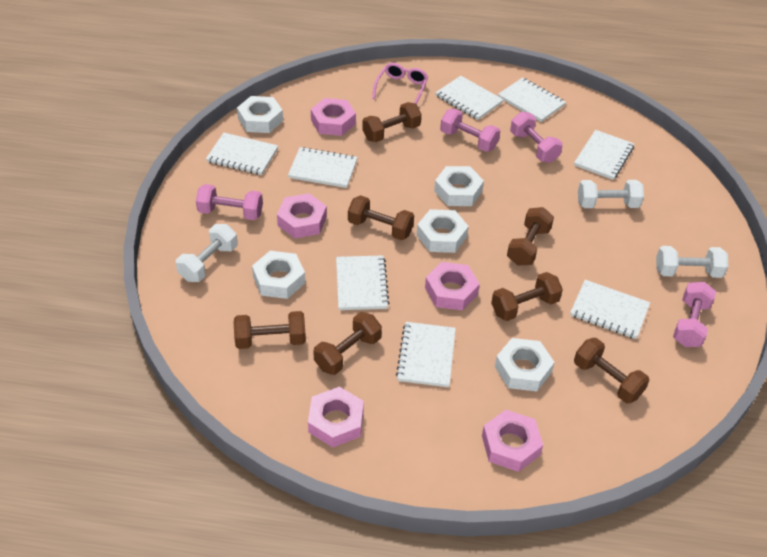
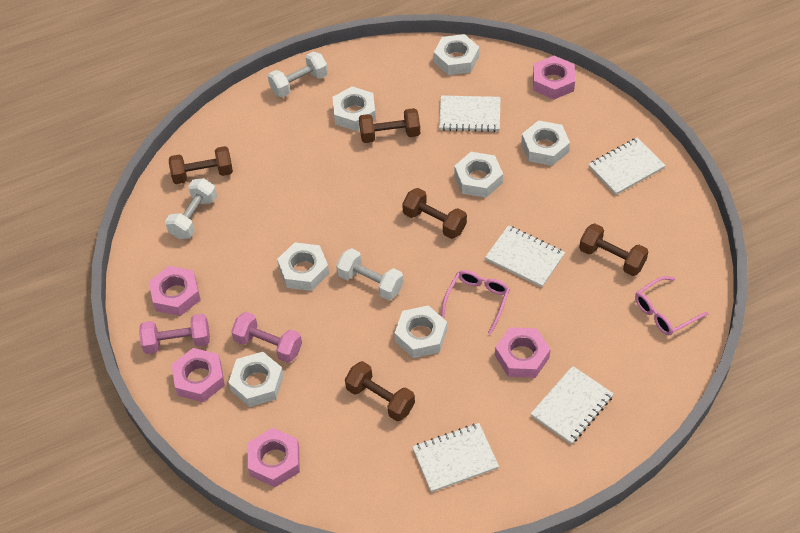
brown dumbbell: [234,311,306,349] [313,312,382,375] [348,195,414,240] [362,102,421,142] [491,272,563,321] [507,207,554,266] [574,338,649,403] = 7 -> [169,146,233,184] [345,361,415,421] [359,108,420,143] [402,188,467,239] [579,223,648,276] = 5
pink dumbbell: [196,184,263,220] [440,109,500,152] [510,112,563,163] [673,282,716,347] = 4 -> [139,314,210,354] [231,312,302,363] = 2
pink glasses: [372,63,428,104] = 1 -> [441,270,510,335] [635,276,709,336] = 2
white notebook: [206,133,278,175] [288,147,358,188] [336,256,389,310] [396,322,456,387] [435,76,504,120] [498,77,566,122] [570,280,650,339] [574,130,634,180] = 8 -> [412,423,499,492] [439,95,501,132] [485,225,565,287] [531,366,614,444] [588,137,666,195] = 5
white nut: [237,96,283,133] [252,251,305,299] [417,209,469,253] [434,166,484,206] [495,338,555,391] = 5 -> [228,352,284,407] [277,242,329,291] [332,86,376,131] [394,305,447,358] [434,34,479,75] [454,152,503,198] [521,120,570,166] = 7

